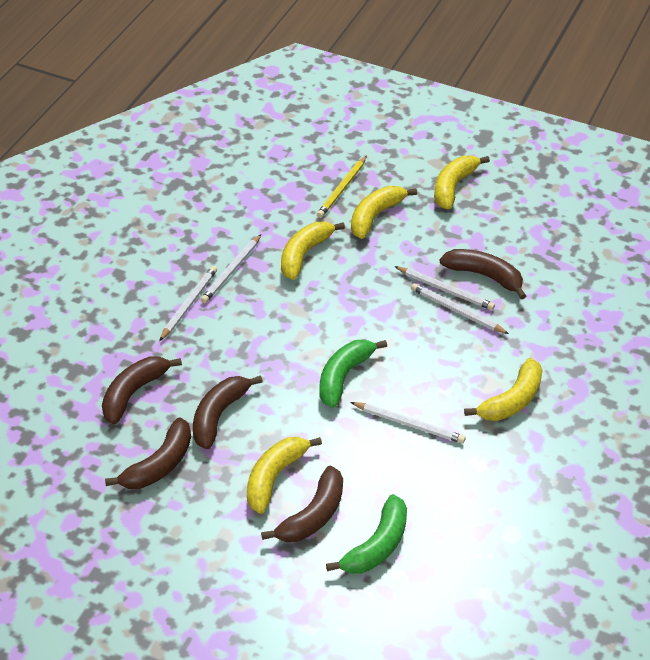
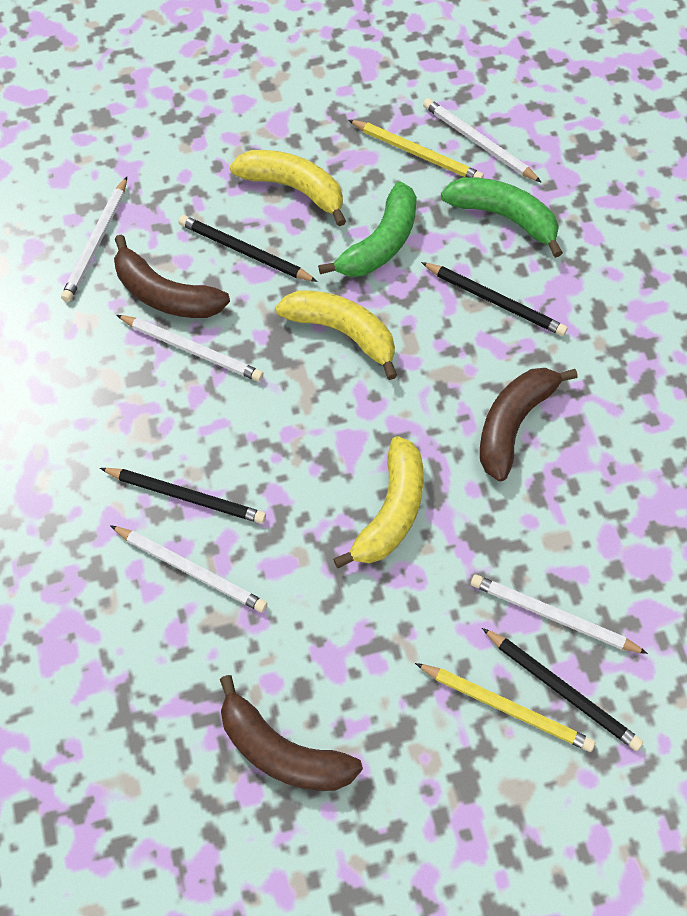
black pencil: none = 0 -> [100,468,266,524] [178,215,318,282] [421,262,568,336] [482,628,643,751] = 4
brown banana: [102,356,182,424] [105,417,191,489] [193,375,263,449] [261,466,343,542] [439,249,526,299] = 5 -> [114,235,230,318] [220,675,363,791] [480,368,578,481] = 3
yellow banana: [247,437,322,514] [281,222,345,280] [351,186,417,239] [434,155,490,209] [464,358,543,421] = 5 -> [230,150,346,226] [275,290,398,380] [333,436,424,569] = 3
yellow pencil: [317,156,367,218] = 1 -> [349,120,484,178] [415,663,595,752] = 2

